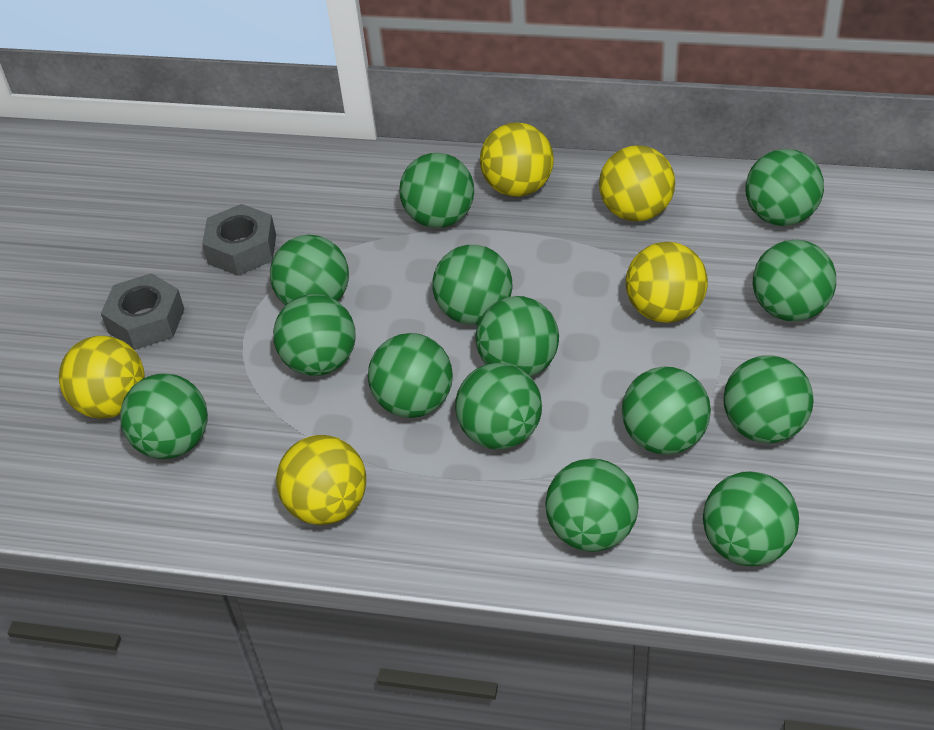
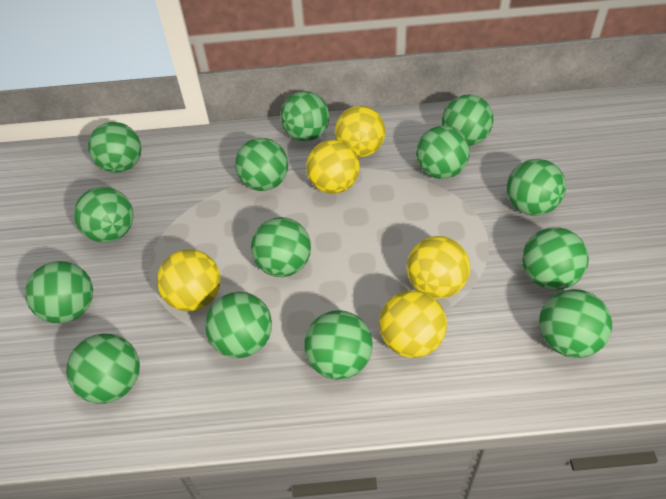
grey nut: [101,273,184,350] [202,204,276,276] = 2 -> none = 0

